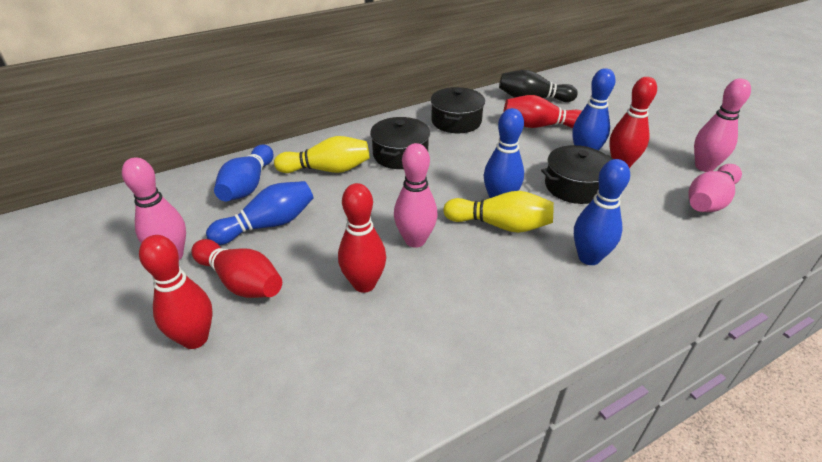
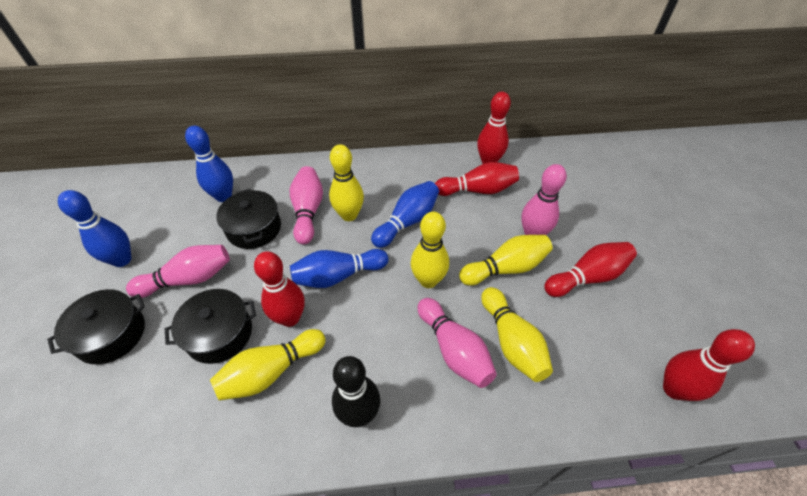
blue bowling pin: [206,181,313,245] [214,145,274,201] [484,108,524,198] [572,68,616,150] [574,159,630,265] = 5 -> [58,190,132,267] [185,126,233,202] [290,249,388,288] [371,181,439,248] = 4
yellow bowling pin: [274,136,369,173] [443,191,554,233] = 2 -> [210,329,326,400] [329,144,364,221] [410,212,449,288] [459,235,553,286] [481,287,553,382] = 5

